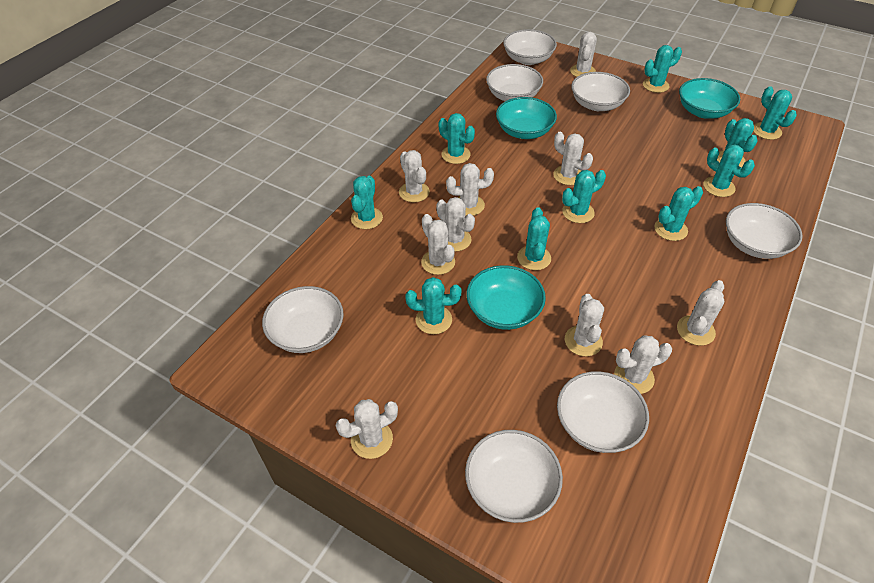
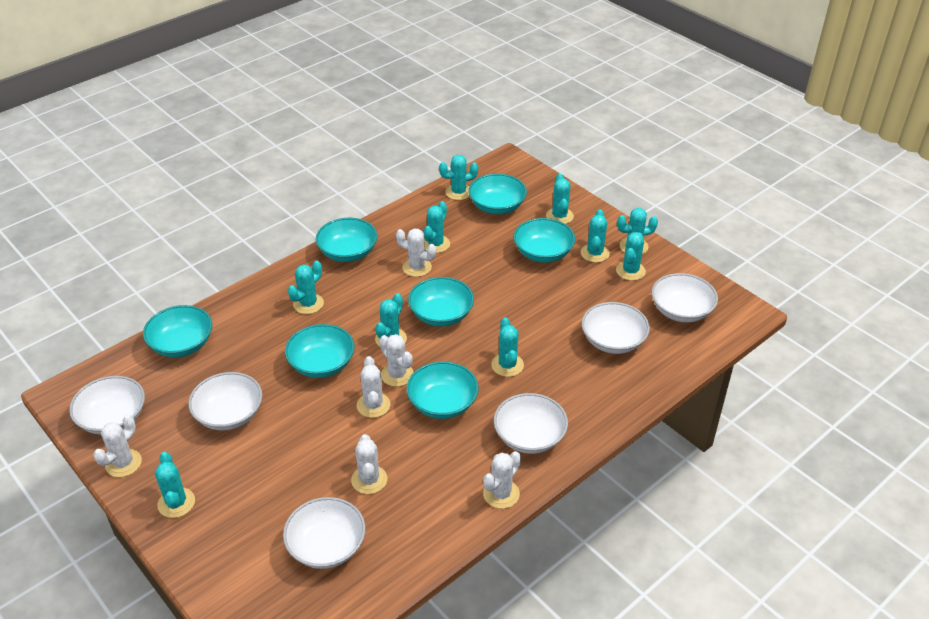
turquoise bowl: [466,265,546,330] [496,97,557,139] [679,78,740,119] = 3 -> [143,305,212,357] [285,324,355,378] [316,218,377,262] [406,361,479,419] [408,277,474,327] [468,173,527,214] [514,218,575,263] = 7
white bowl: [262,286,344,353] [465,430,563,523] [486,64,543,101] [503,29,557,65] [557,371,649,453] [571,72,630,111] [726,203,803,259] = 7 -> [69,376,145,435] [188,372,262,431] [283,497,365,569] [494,393,568,454] [582,302,650,354] [652,273,718,323] = 6
white cactus: [336,399,398,459] [399,150,430,203] [421,214,455,275] [436,197,475,252] [446,163,494,216] [553,132,593,185] [565,294,604,356] [570,32,597,77] [614,335,672,394] [677,280,724,346] = 10 -> [93,415,142,477] [351,434,387,494] [357,356,390,418] [379,334,414,387] [396,229,436,277] [483,451,521,509] = 6

